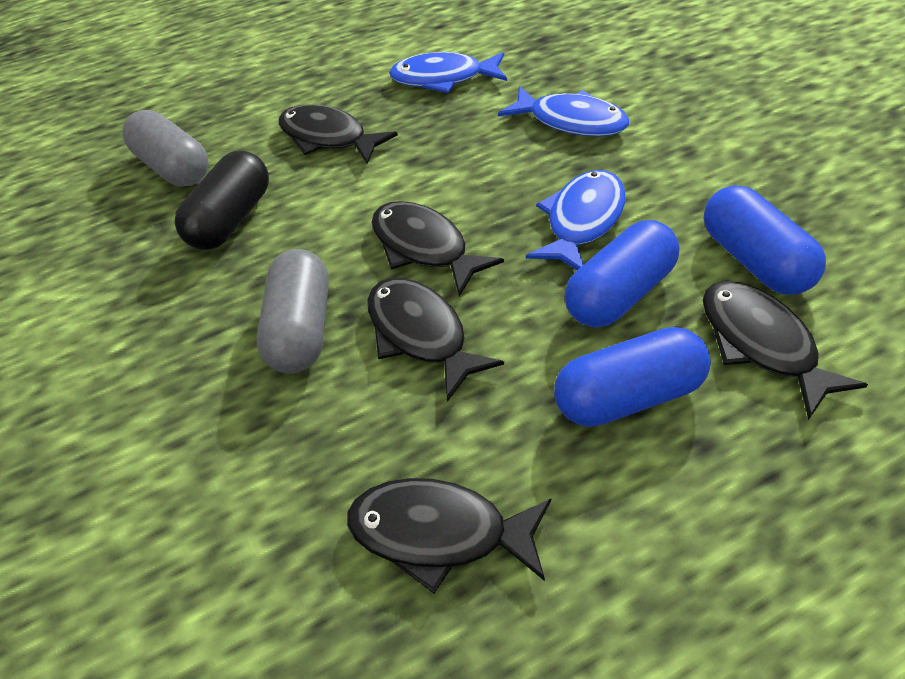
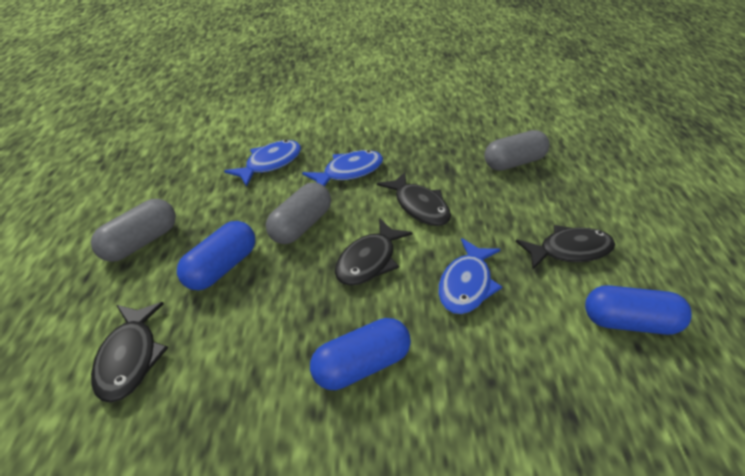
black capsule: [175,150,269,250] = 1 -> none = 0
black fish: [279,104,398,164] [347,478,551,593] [367,278,504,402] [371,201,504,296] [703,281,868,420] = 5 -> [91,302,168,403] [335,218,413,286] [377,172,451,226] [515,225,615,269] = 4
grey capsule: [123,110,209,187] [257,249,329,374] = 2 -> [91,199,176,262] [266,182,331,244] [484,130,550,171] = 3

